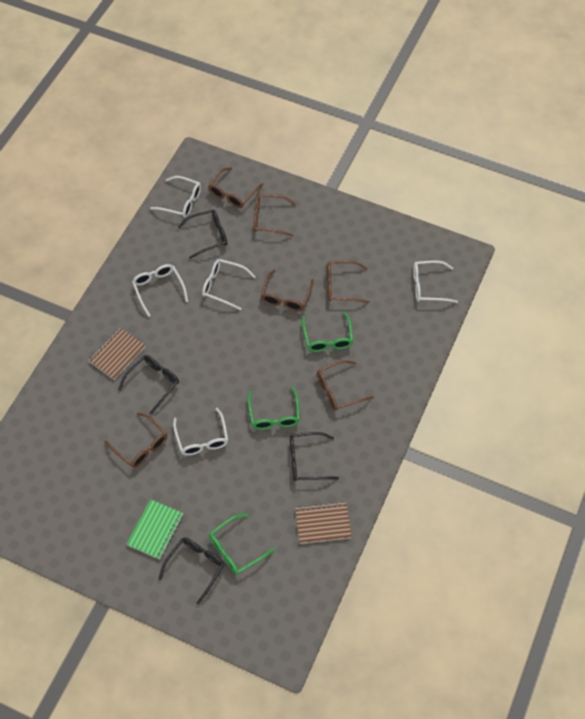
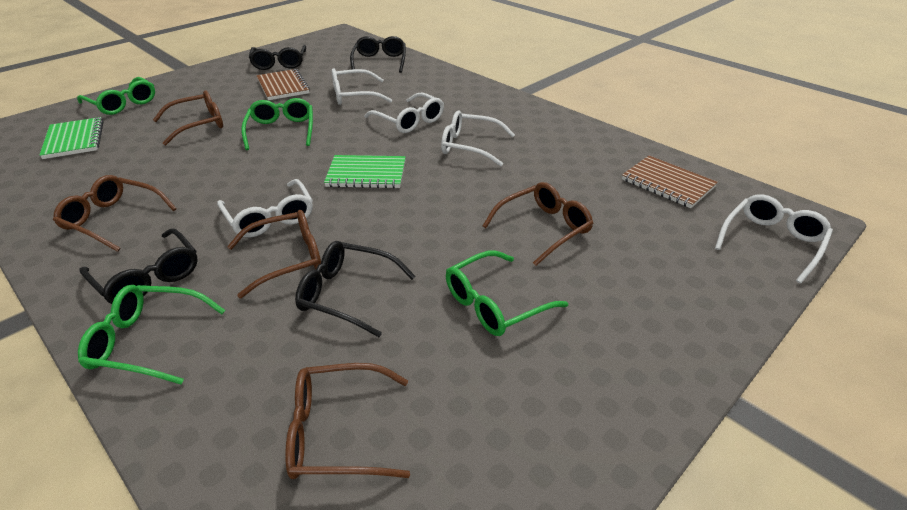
brown glasses: [105,413,167,468] [208,167,263,208] [254,195,296,237] [261,270,314,311] [317,360,374,411] [327,261,370,303] = 6 -> [53,175,177,252] [153,90,223,145] [227,210,321,298] [285,363,410,479] [483,182,593,266] = 5
green glasses: [209,514,275,575] [248,387,300,430] [302,312,353,352] = 3 -> [77,77,155,115] [78,285,225,384] [241,98,313,150] [446,251,568,336] = 4
green notebook: [126,499,183,559] = 1 -> [39,117,104,159] [324,155,406,188] = 2

